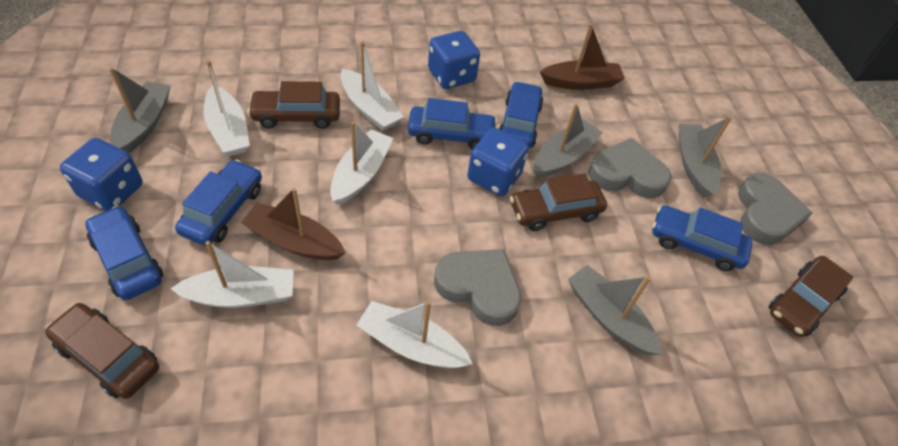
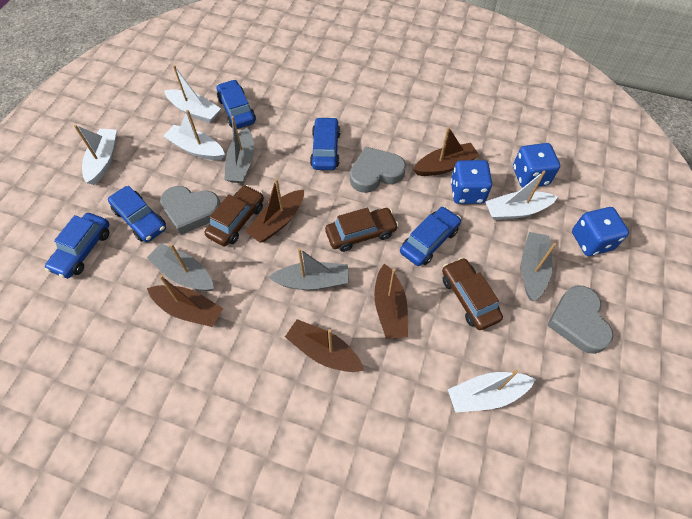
brown boat: [241,188,346,260] [540,24,625,90] = 2 -> [147,275,223,327] [245,179,304,243] [285,319,364,372] [374,263,408,339] [413,127,479,176] = 5
brown car: [45,303,159,399] [248,81,340,129] [510,173,607,231] [769,256,854,337] = 4 -> [205,185,264,246] [325,208,399,252] [442,257,503,330] = 3

